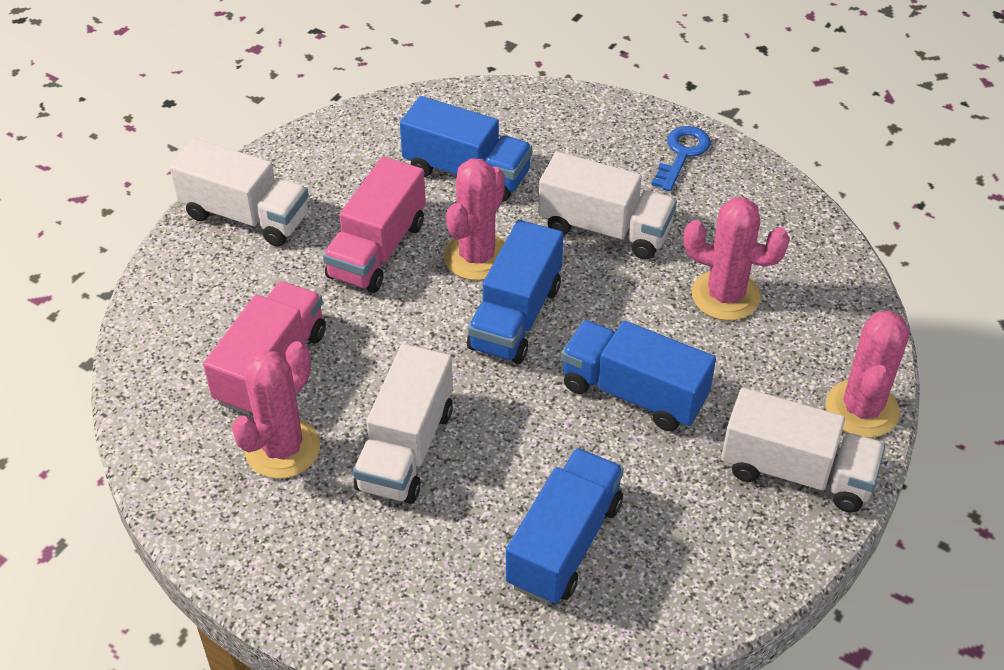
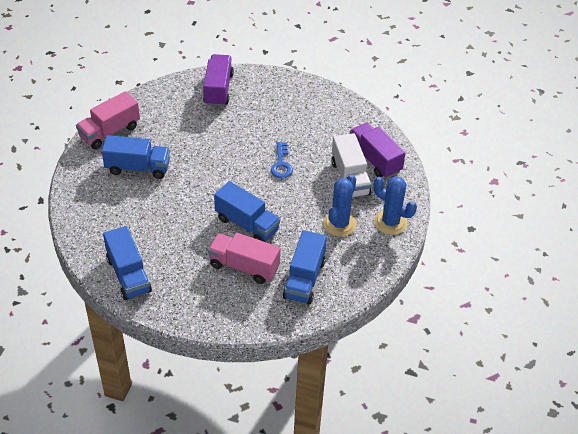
blue cactus: none = 0 -> [323,174,357,237] [374,176,417,235] = 2
pink cactus: [232,341,320,479] [444,158,505,280] [684,197,790,321] [826,310,909,438] = 4 -> none = 0
purple truck: none = 0 -> [203,54,234,107] [350,123,405,179] = 2
white truck: [170,138,309,247] [353,344,453,504] [538,152,677,259] [721,388,886,513] = 4 -> [331,133,371,197] = 1

